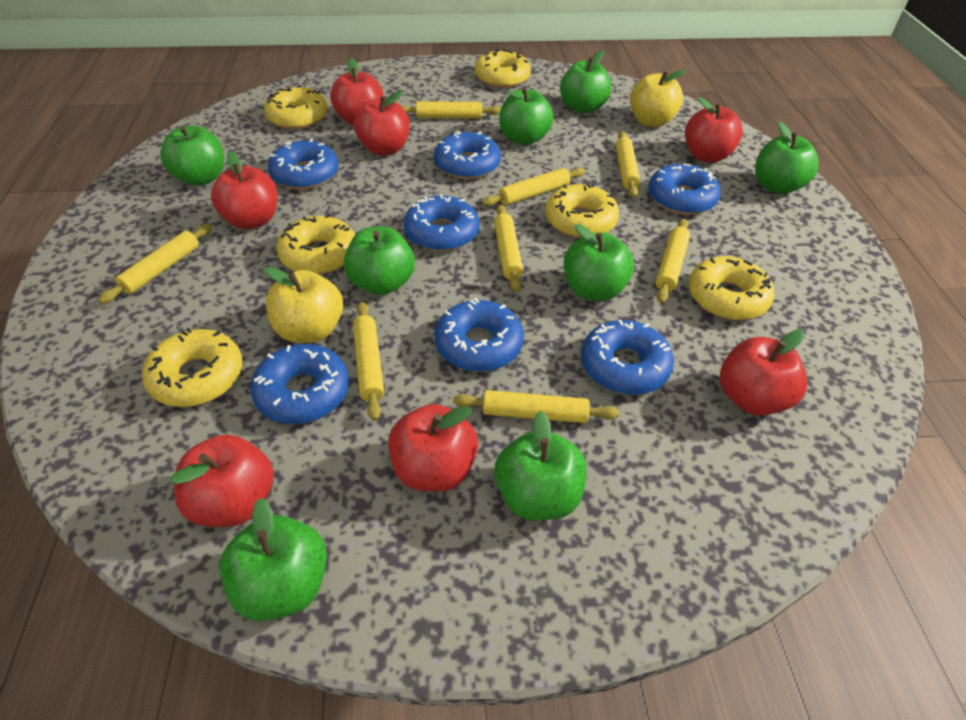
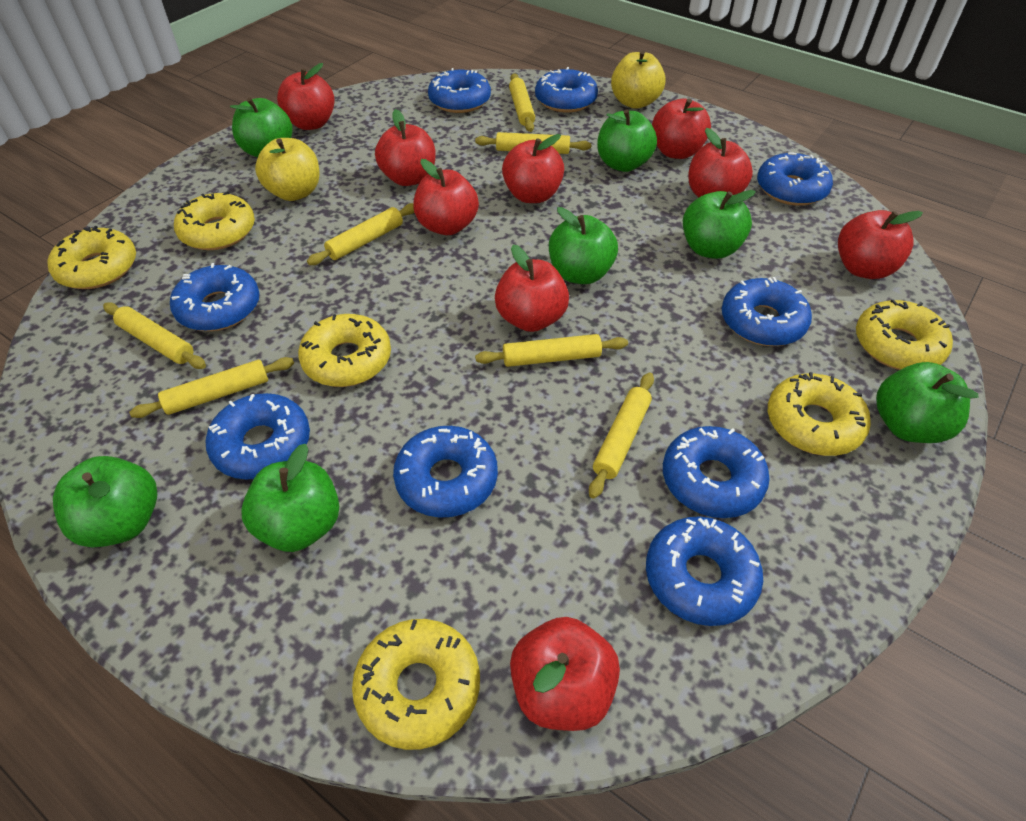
blue donut: [251,344,349,424] [268,139,339,190] [404,194,479,252] [434,131,501,179] [435,298,524,372] [581,319,674,395] [648,163,721,215] = 7 -> [170,263,259,331] [206,393,310,480] [393,426,498,518] [428,68,491,113] [535,67,598,113] [646,516,763,626] [663,426,770,518] [722,277,812,346] [757,153,833,206] = 9
green apple: [160,126,224,186] [219,498,327,621] [344,226,415,295] [495,411,587,521] [499,87,553,145] [560,51,612,113] [564,224,634,301] [755,121,819,194] = 8 -> [53,456,157,548] [230,97,293,157] [241,444,339,552] [549,207,618,284] [597,109,657,172] [683,190,756,259] [876,362,978,443] = 7
red apple: [170,435,274,527] [211,151,278,229] [330,58,384,125] [354,90,410,155] [388,404,478,491] [685,97,743,163] [720,329,807,416] = 7 -> [277,63,335,130] [375,109,435,186] [413,159,479,235] [495,245,569,332] [502,134,564,203] [510,617,620,731] [652,98,711,159] [688,128,753,197] [838,210,923,279] = 9
yellow rolling pin: [98,224,212,304] [353,302,384,421] [401,101,501,119] [453,390,620,423] [482,167,585,206] [494,204,523,292] [616,131,640,198] [656,219,690,303] = 8 -> [103,302,206,369] [129,357,294,418] [307,203,414,265] [475,132,591,154] [475,334,628,367] [509,73,535,132] [589,372,654,499] = 7

